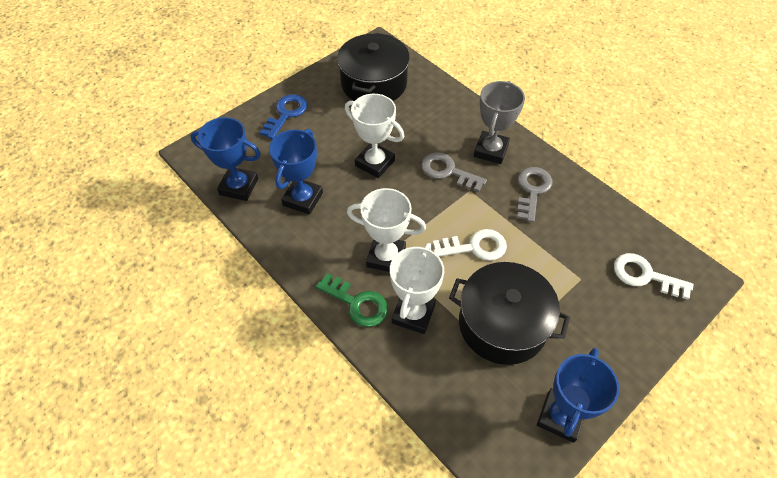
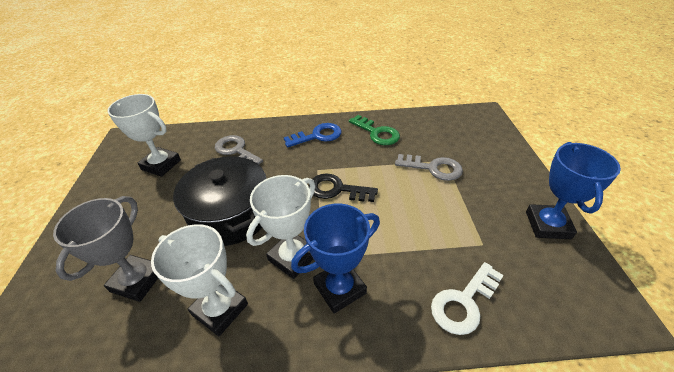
black key: none = 0 -> [309,174,378,202] = 1
black pot: [337,33,410,101] [449,262,570,365] = 2 -> [173,156,267,246] = 1
blue trophy: [190,117,261,201] [269,129,323,215] [537,348,619,443] = 3 -> [291,203,380,313] [526,142,621,239] = 2
white key: [433,229,507,261] [614,253,694,300] = 2 -> [431,262,504,335] = 1

